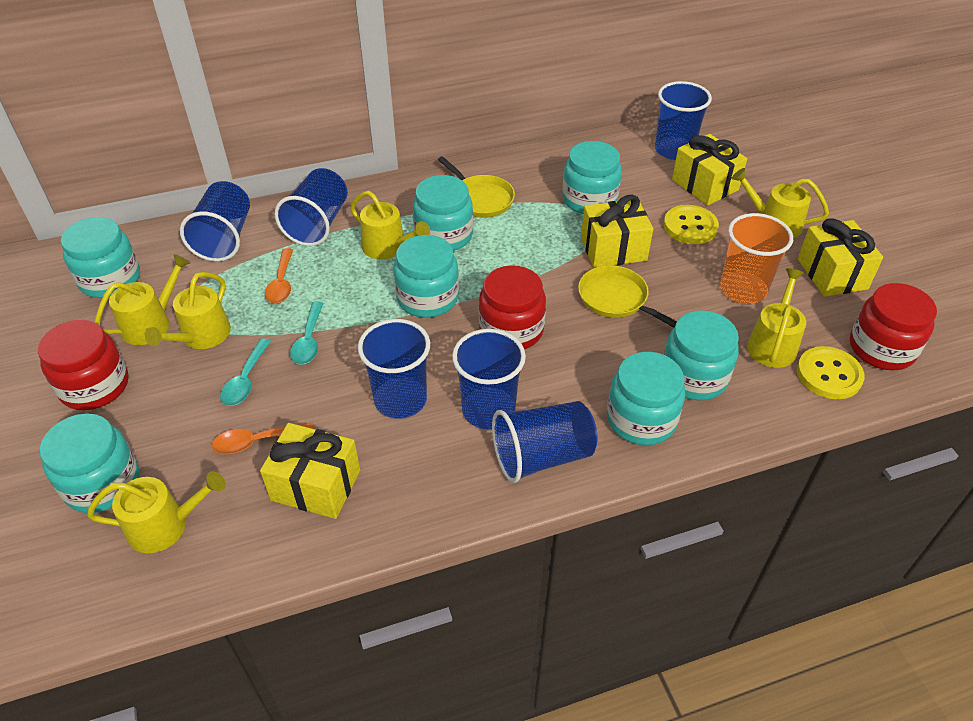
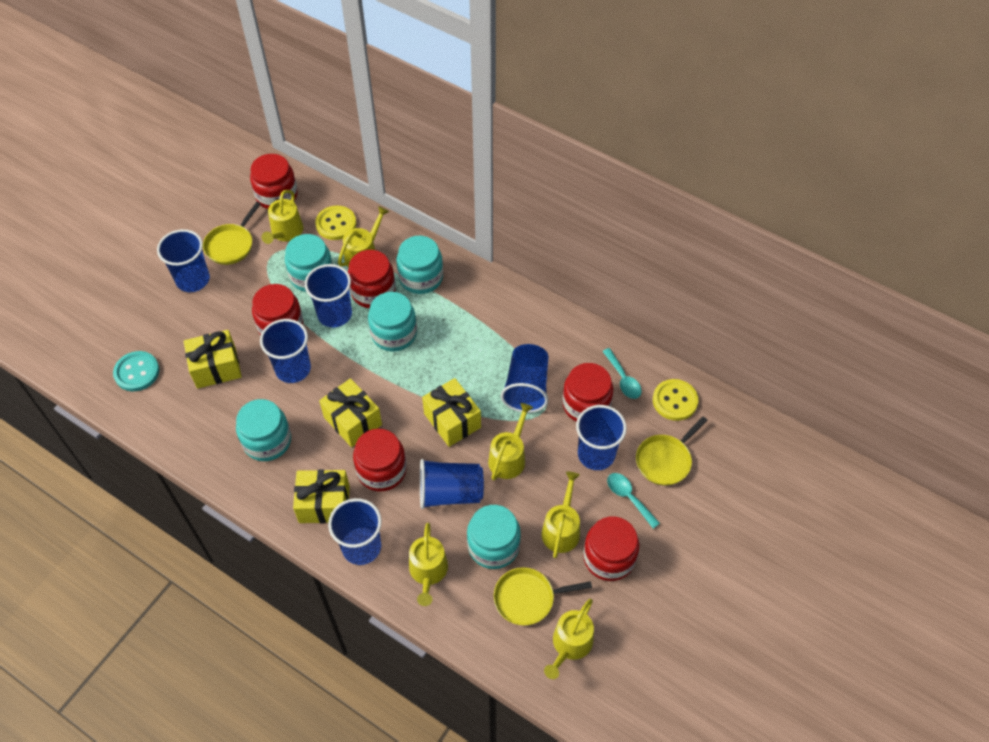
blue cup: [180,181,250,261] [275,168,348,246] [358,319,430,419] [452,329,526,429] [492,401,598,483] [655,81,712,160] = 6 -> [157,229,210,292] [260,319,311,383] [305,264,352,328] [328,498,382,565] [420,459,484,509] [501,344,549,413] [576,405,627,470] = 7
orange cup: [720,213,793,304] = 1 -> none = 0
orange spoon: [212,423,314,454] [265,248,293,304] = 2 -> none = 0
red jar: [38,320,129,410] [479,265,546,349] [850,283,937,371] = 3 -> [250,154,298,209] [252,284,303,335] [348,250,396,308] [353,429,406,492] [562,363,613,422] [583,517,639,581] = 6
turquoise button: none = 0 -> [113,351,159,391] = 1
turquoise jar: [40,413,139,513] [61,217,140,298] [393,235,459,318] [413,175,473,251] [562,141,622,214] [607,352,685,445] [663,310,739,400] = 7 -> [236,399,291,461] [285,234,333,292] [368,292,417,352] [397,236,443,294] [467,505,521,569] = 5
yellow pan: [438,156,515,218] [578,265,677,328] = 2 -> [203,202,261,265] [494,567,592,625] [636,417,708,485] = 3

